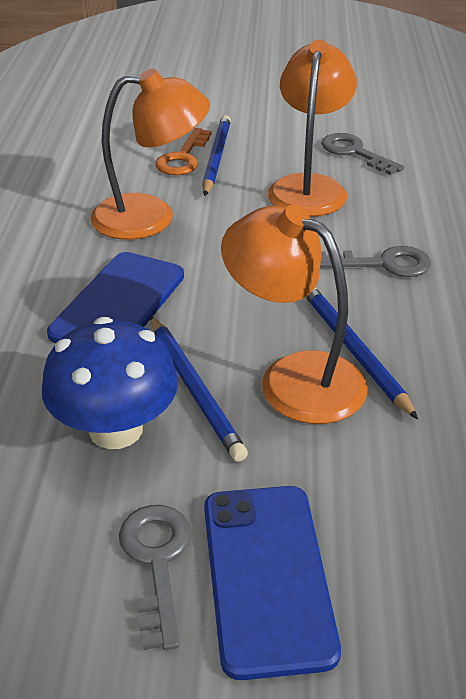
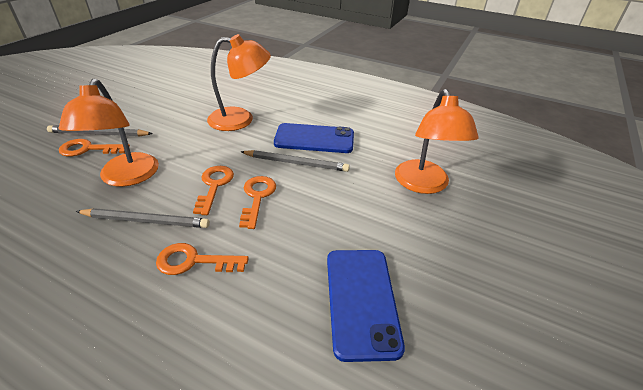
blue mushroom: [42,317,178,449] = 1 -> none = 0
blue pencil: [151,316,248,462] [202,115,231,196] [306,288,418,420] = 3 -> none = 0
grey key: [119,505,191,650] [320,246,431,277] [321,133,404,175] = 3 -> none = 0
grey pencil: none = 0 -> [47,125,153,136] [76,208,210,228] [241,150,350,172] = 3
orange key: [155,128,212,175] = 1 -> [59,139,130,157] [156,243,249,275] [193,166,234,215] [239,176,276,229] = 4

